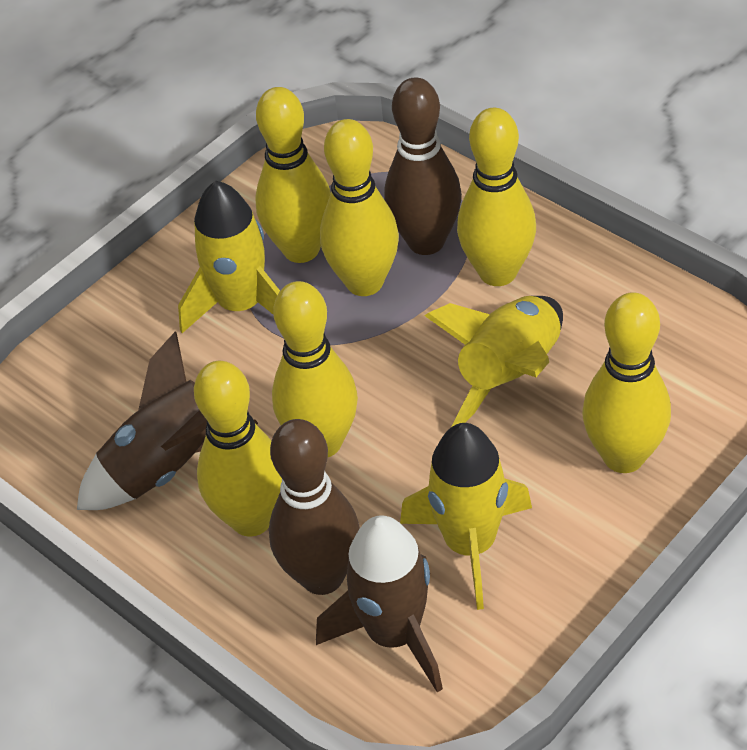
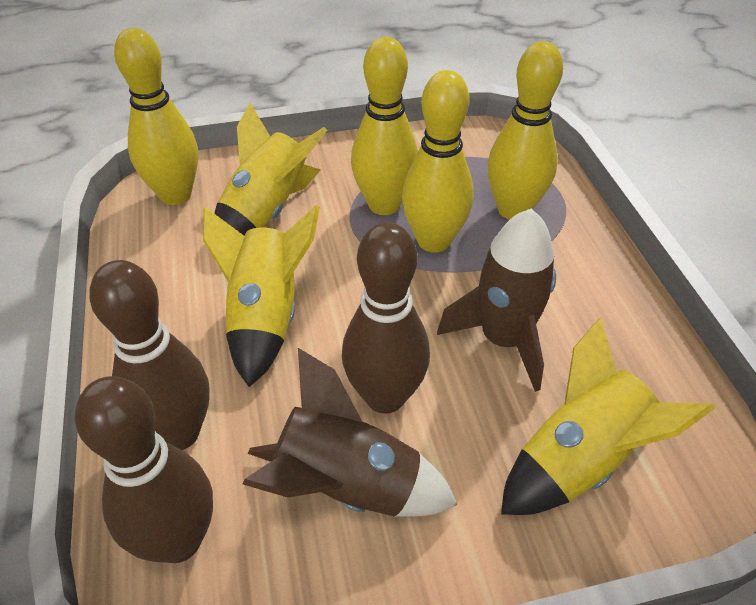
brown bowling pin: [269,419,360,595] [384,78,462,255] = 2 -> [75,376,213,563] [89,260,210,450] [342,222,430,414] = 3
yellow bowling pin: [194,361,282,537] [256,87,331,263] [272,281,358,457] [320,119,399,296] [457,108,536,286] [582,292,671,473] = 6 -> [114,28,198,205] [351,37,418,215] [402,70,474,253] [487,41,563,220] = 4

